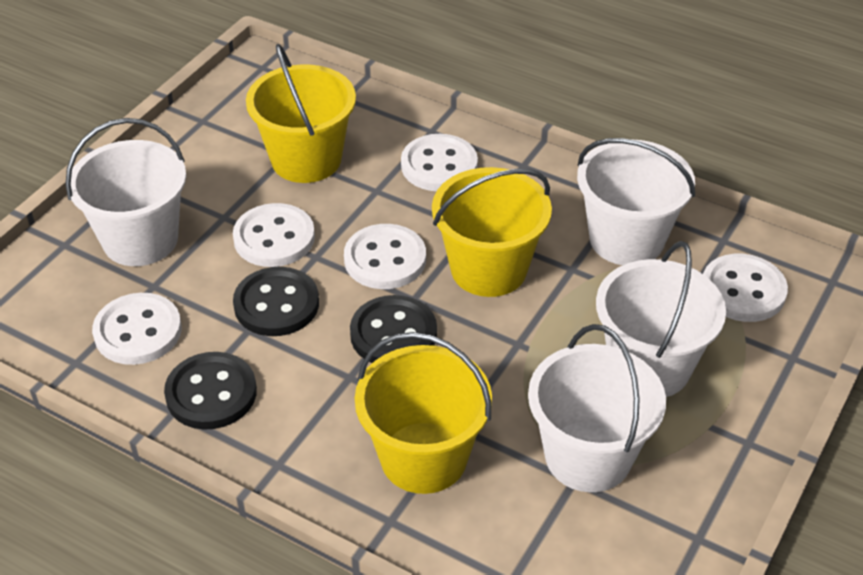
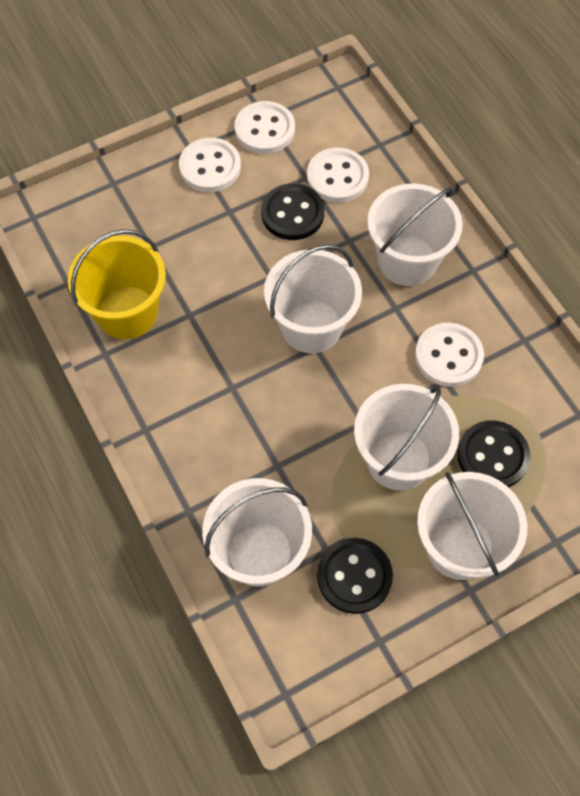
white bucket: [65,118,186,266] [528,324,666,492] [577,138,695,265] [596,241,726,397] = 4 -> [202,478,312,586] [264,244,362,353] [354,384,459,491] [367,183,463,286] [417,472,527,580] = 5
white button: [92,293,182,365] [233,203,315,267] [344,224,426,289] [401,134,478,191] [703,254,788,322] = 5 -> [179,138,241,192] [235,101,295,154] [307,148,369,203] [415,323,484,387] = 4
yellow bucket: [246,44,356,183] [355,332,492,494] [432,167,552,297] = 3 -> [68,229,166,339] = 1

